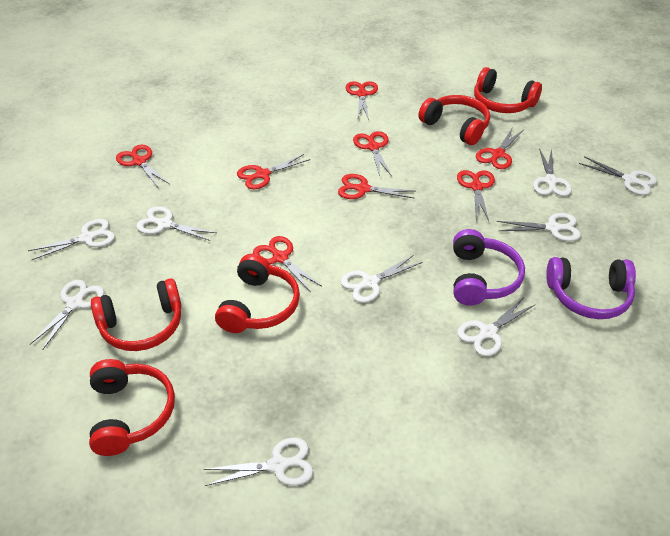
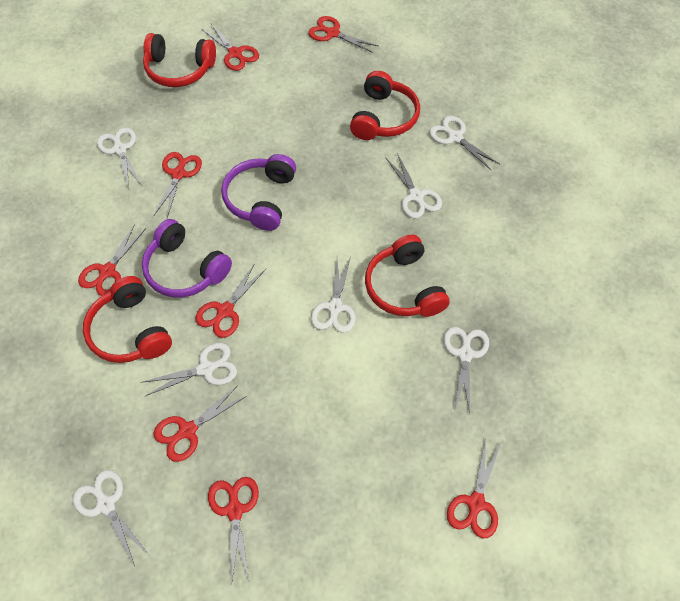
red headphones: [89,359,175,456] [91,278,182,351] [215,254,300,333] [419,95,490,145] [474,67,542,113] = 5 -> [83,276,172,363] [143,33,216,87] [350,71,420,140] [365,235,450,317] = 4
white scissors: [28,219,115,261] [29,280,104,350] [136,206,217,241] [204,437,313,486] [340,255,422,303] [457,297,536,356] [497,213,581,241] [533,148,572,196] [579,156,657,195] = 9 -> [73,470,150,566] [97,127,142,188] [141,343,237,396] [311,256,356,333] [386,153,442,218] [429,116,500,171] [443,327,489,413] = 7

